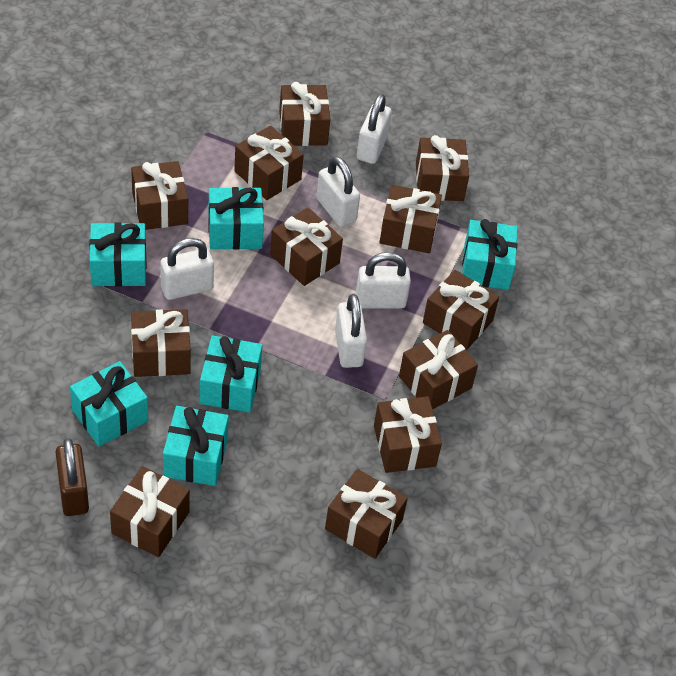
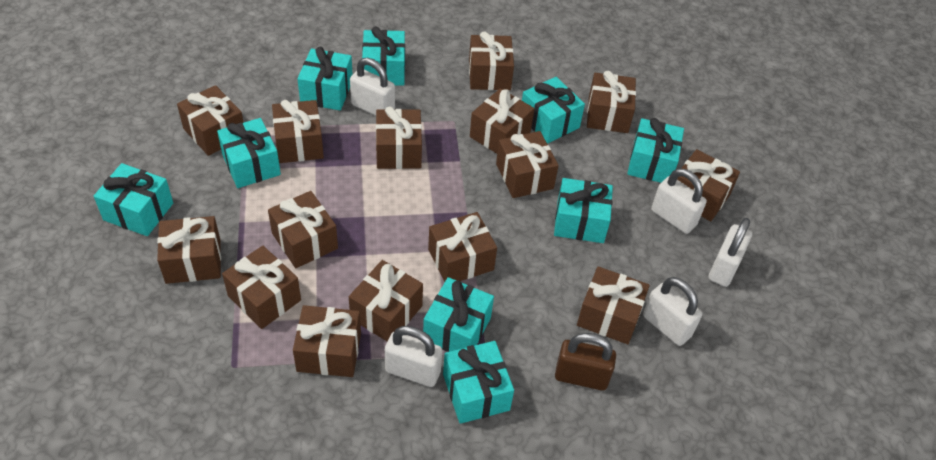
brown gift: [110,466,190,557] [131,161,188,230] [131,309,191,377] [234,126,304,200] [270,208,343,286] [279,82,330,146] [325,469,408,559] [374,396,442,473] [379,185,442,254] [399,330,478,410] [416,135,469,201] [423,270,499,350] = 12 -> [157,216,221,284] [177,85,244,156] [222,246,301,329] [268,191,338,268] [272,100,324,163] [293,305,361,377] [349,260,423,341] [376,106,422,169] [428,212,497,282] [469,32,514,90] [470,88,534,154] [496,131,559,198] [577,266,650,344] [587,71,636,133] [677,149,740,221] = 15
turquoise gift: [70,361,148,447] [89,222,146,287] [163,406,229,486] [200,335,262,413] [208,187,264,250] [462,219,518,290] = 6 -> [94,163,173,236] [217,118,281,188] [297,47,353,110] [362,27,405,86] [423,277,494,352] [443,341,514,424] [522,77,585,144] [554,178,613,243] [627,118,684,183] = 9

